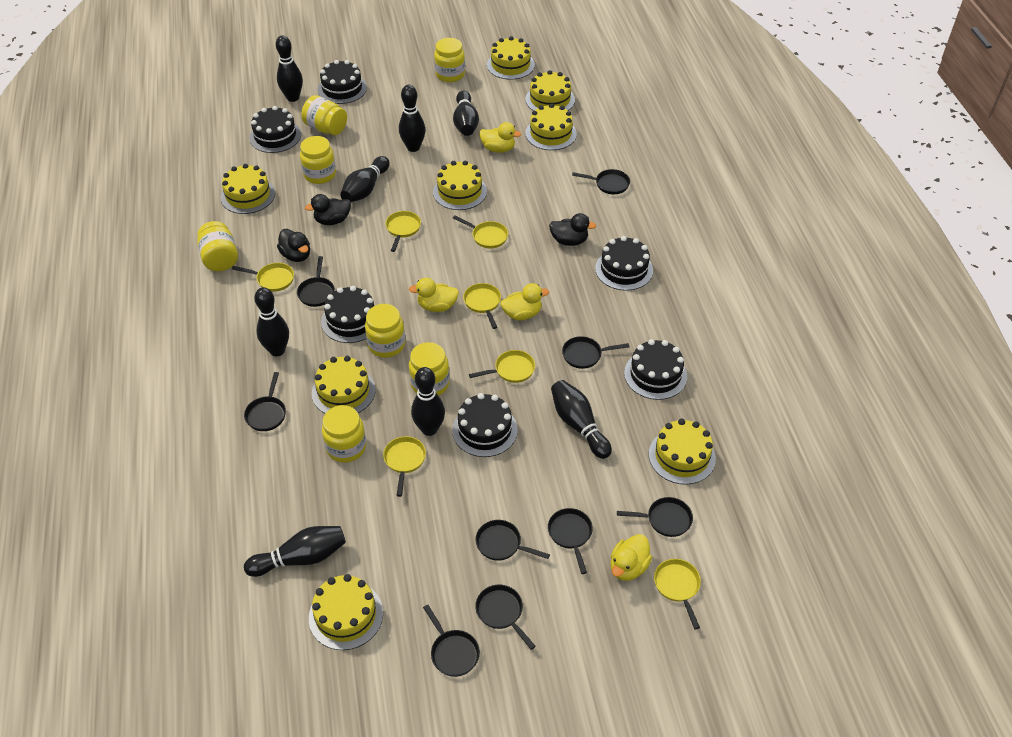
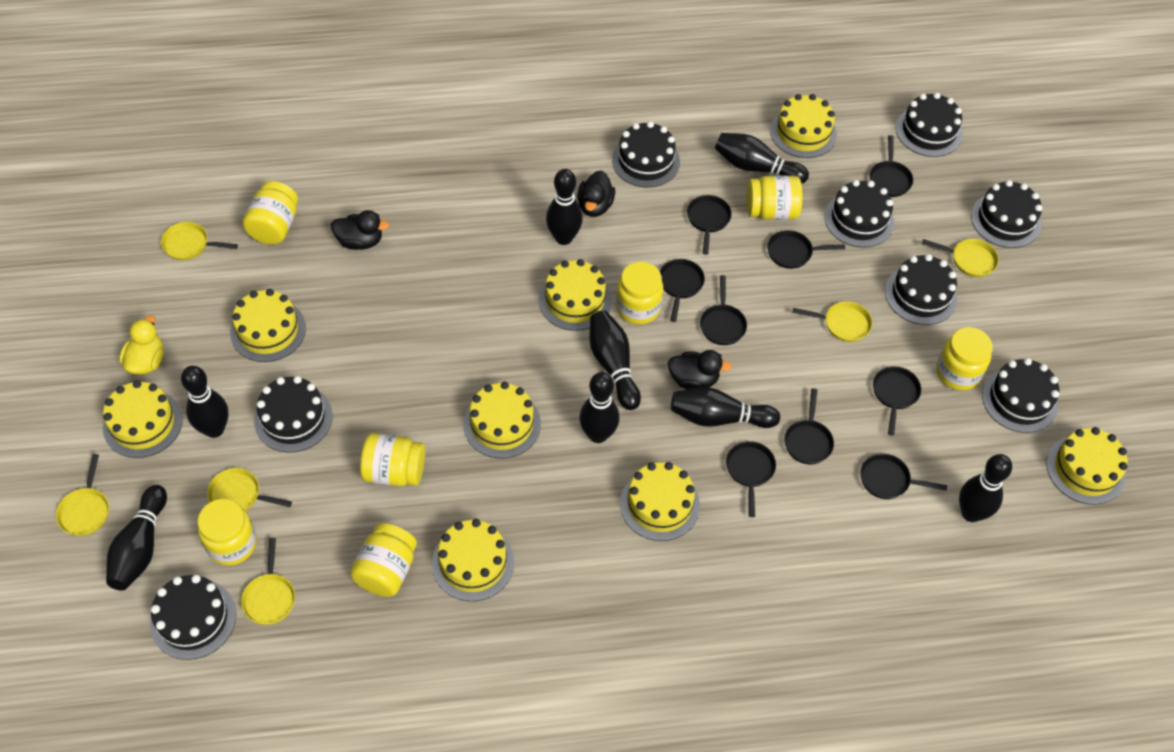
black cake: [249,106,301,153] [318,60,367,104] [321,286,375,343] [452,393,518,457] [595,236,653,291] [624,339,687,400] = 6 -> [150,575,236,660] [254,376,333,453] [612,121,680,188] [825,180,894,248] [885,254,958,325] [896,93,963,157] [971,180,1042,248] [982,358,1059,433] = 8
yellow duck: [409,278,459,312] [479,122,521,153] [501,283,549,320] [610,534,652,581] = 4 -> [119,315,164,375] = 1
yellow pan: [232,263,294,292] [383,436,426,497] [385,211,421,252] [453,215,508,248] [463,283,501,329] [469,350,535,383] [654,559,701,629] = 7 -> [56,454,109,536] [161,222,238,260] [207,468,292,511] [241,538,295,625] [793,301,872,342] [922,239,999,277] = 6

